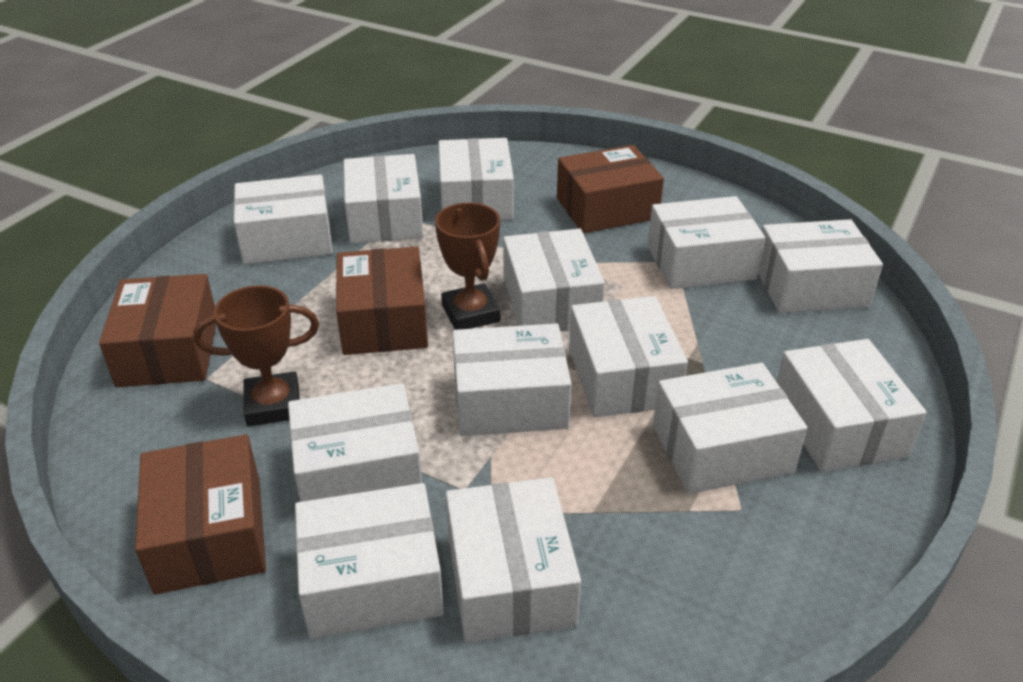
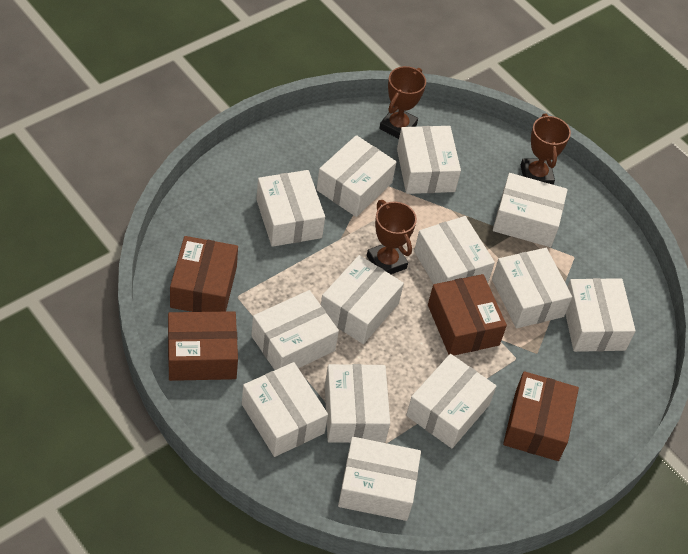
brown trophy: [193,285,319,426] [435,203,500,330] = 2 -> [367,200,417,274] [379,66,426,139] [521,113,571,185] = 3

